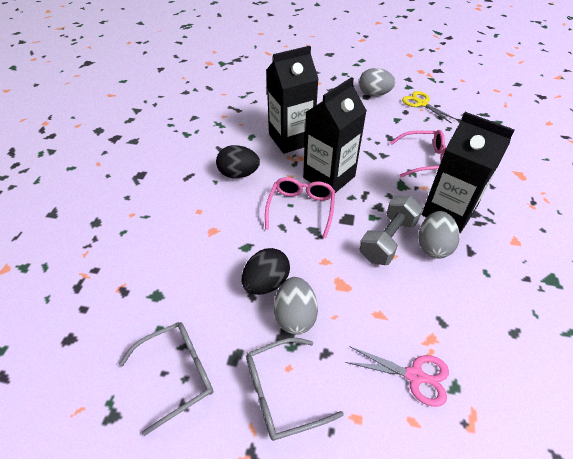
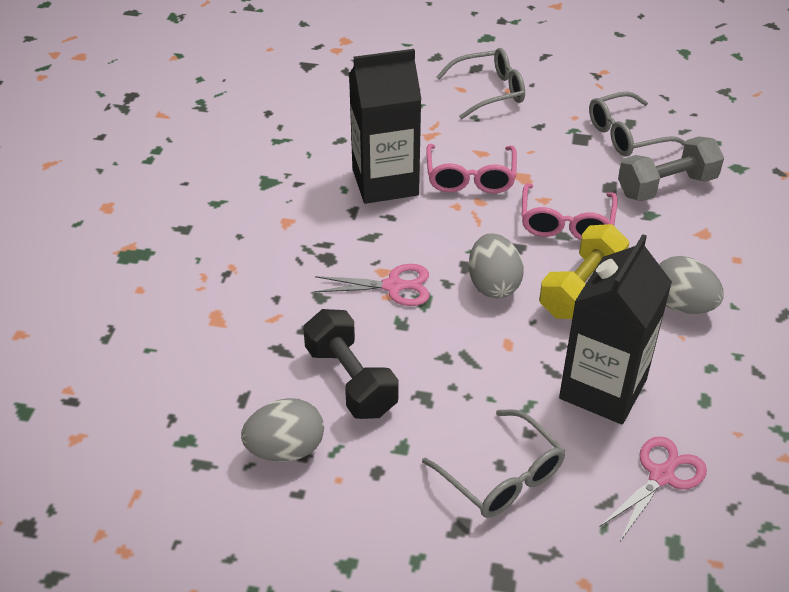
black carton: [266,46,319,154] [303,77,367,193] [422,112,515,233] = 3 -> [349,49,422,204] [559,234,672,424] = 2
black dumbbell: none = 0 -> [303,309,398,419] = 1
black egg: [216,145,260,178] [242,248,290,295] = 2 -> none = 0
grey glasses: [119,322,213,436] [246,338,344,441] = 2 -> [422,409,566,518] [436,48,525,119] [589,92,686,157] = 3
pink scissors: [345,346,449,407] = 1 -> [314,264,430,306] [600,436,707,541] = 2
yellow dumbbell: none = 0 -> [539,224,630,319] = 1
yellow scissors: [402,91,458,123] = 1 -> none = 0

